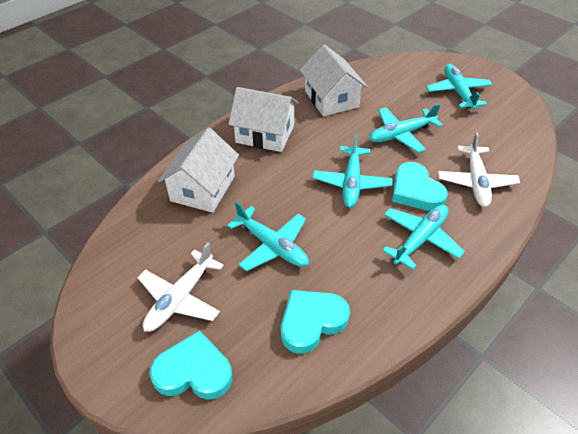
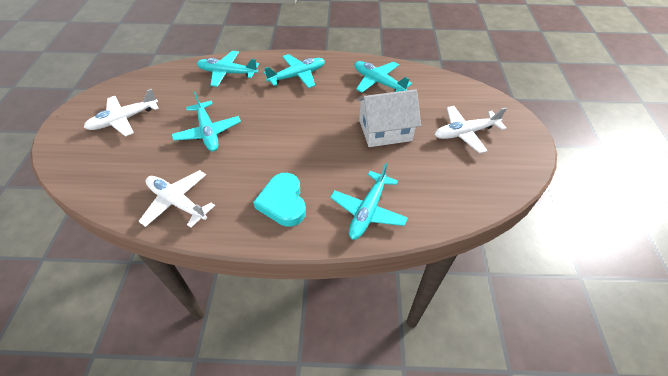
turquoise heart: [149,330,232,400] [281,290,350,354] [392,162,448,211] = 3 -> [253,173,306,227] = 1
white house: [158,127,239,213] [228,87,299,152] [300,45,368,116] = 3 -> [357,89,421,147] = 1
white plane: [137,242,224,332] [438,132,520,207] = 2 -> [84,89,159,137] [139,170,215,228] [434,106,507,153] = 3

